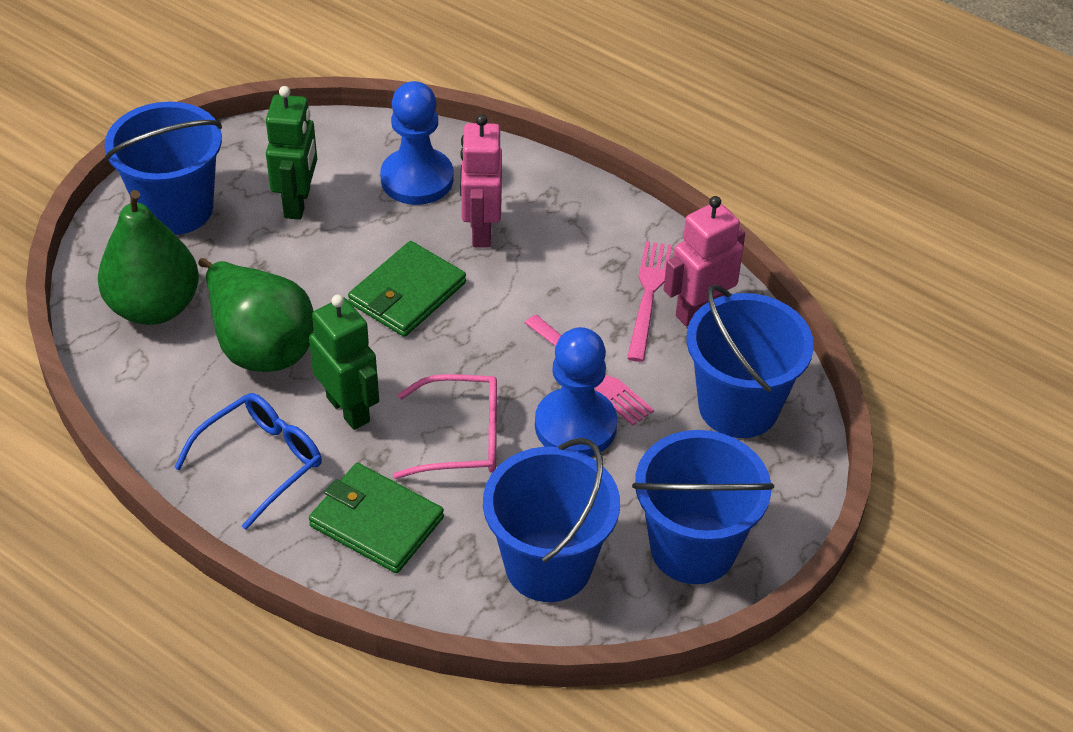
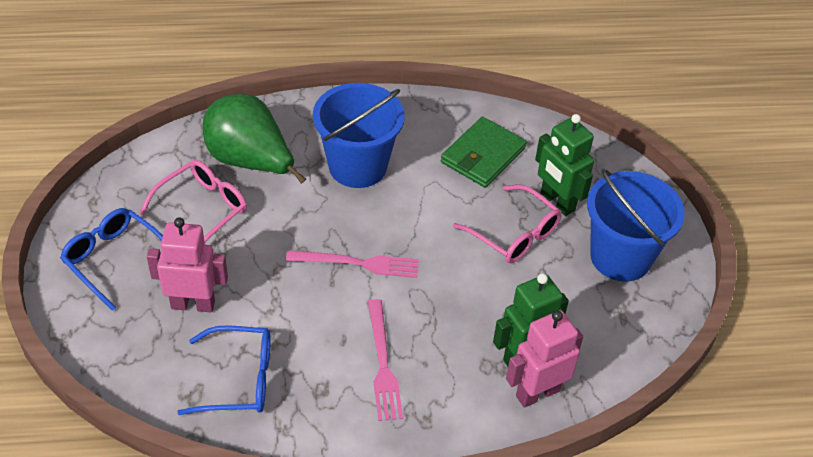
blue bucket: [105,102,222,235] [483,438,620,602] [632,430,774,584] [687,285,814,438] = 4 -> [313,83,405,188] [587,168,685,282] = 2
blue glasses: [174,393,322,530] = 1 -> [60,208,163,311] [177,325,271,415] = 2
blue pawn: [380,81,454,205] [535,327,617,457] = 2 -> none = 0
green pear: [98,190,199,325] [198,258,314,372] = 2 -> [202,94,306,184] = 1
green wallet: [309,463,444,573] [348,241,466,337] = 2 -> [441,117,527,188] = 1
pink glasses: [393,374,497,479] = 1 -> [139,160,247,242] [453,185,562,263] = 2

